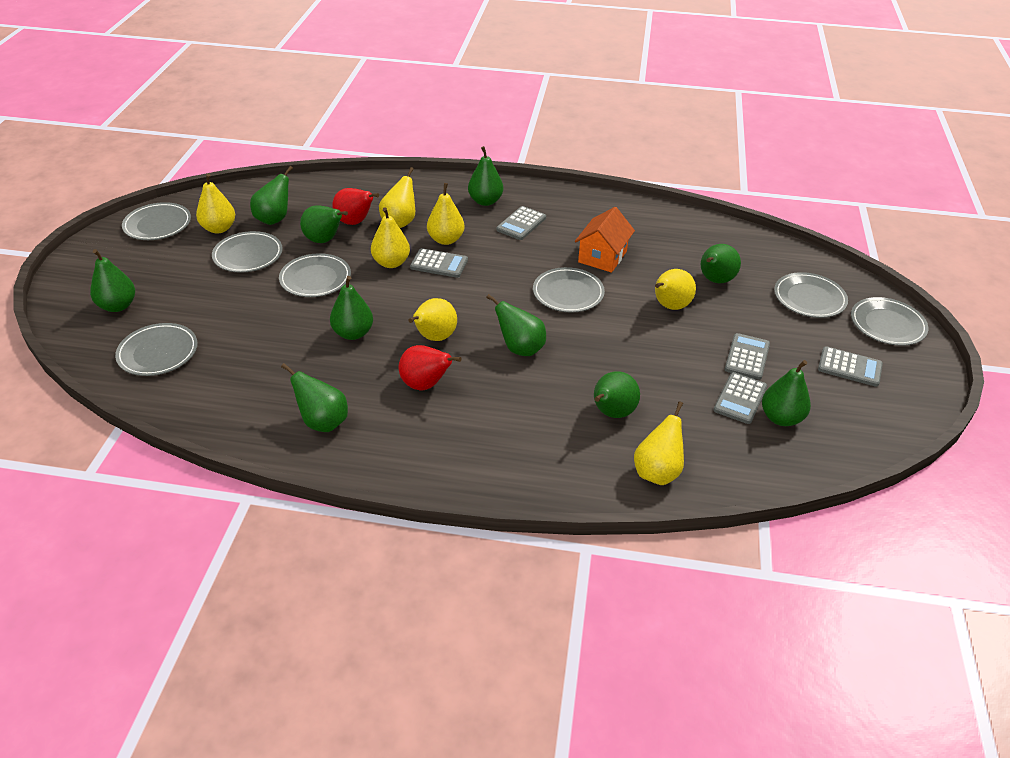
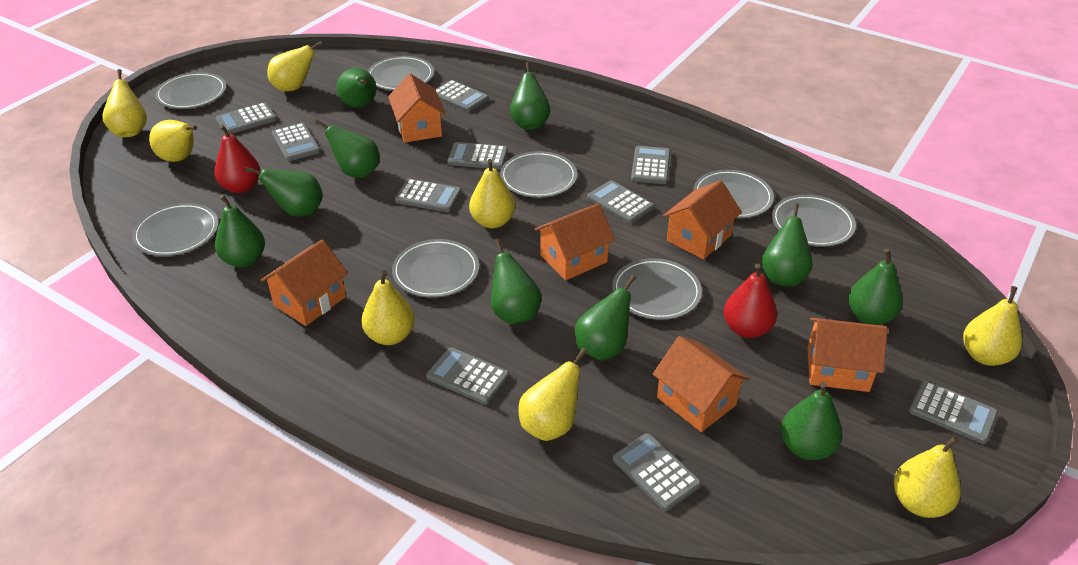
grey calculator: [410,248,468,278] [496,206,546,240] [714,372,767,424] [725,333,770,380] [818,346,883,387] = 5 -> [215,102,277,134] [272,123,320,161] [395,179,462,212] [426,347,510,405] [436,80,489,112] [447,142,508,169] [587,180,654,224] [613,433,701,511] [631,146,670,184] [909,380,998,444] = 10
grey plate: [115,323,198,376] [122,202,191,240] [212,231,283,273] [279,253,351,297] [533,267,605,313] [774,272,848,318] [851,297,928,346] = 7 -> [132,203,219,256] [155,72,226,109] [367,56,434,91] [392,239,479,298] [500,151,577,198] [612,258,702,320] [693,169,774,218] [772,194,856,247] = 8
orange house: [575,207,635,273] = 1 -> [261,240,348,326] [388,74,446,143] [535,203,615,280] [653,336,749,432] [663,180,742,260] [807,318,888,392] = 6
yellow pear: [196,173,235,233] [371,207,410,268] [379,167,415,228] [409,298,457,341] [427,183,465,245] [634,401,684,485] [655,269,696,310] = 7 -> [102,69,147,137] [149,120,197,162] [267,41,323,91] [361,270,415,345] [469,159,515,228] [519,348,587,441] [894,436,961,518] [963,286,1022,366] = 8

